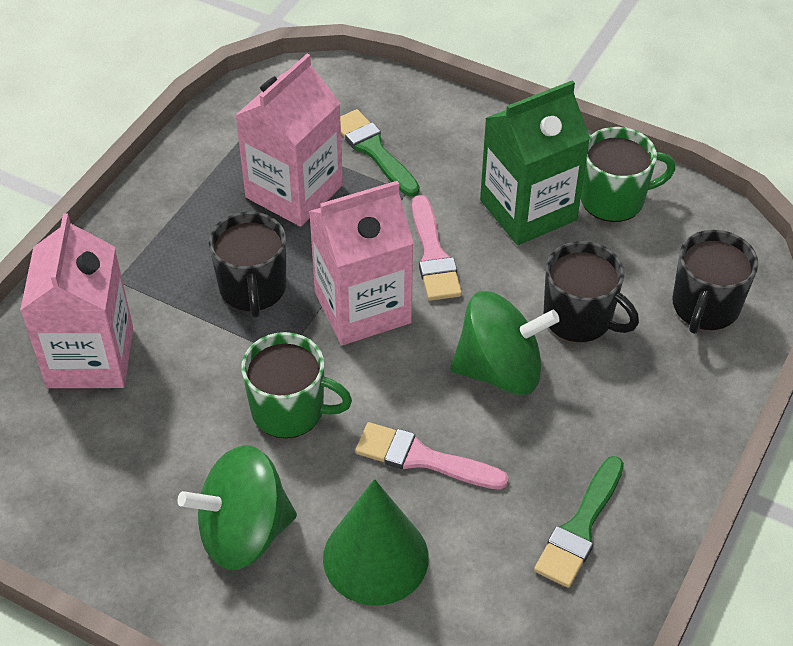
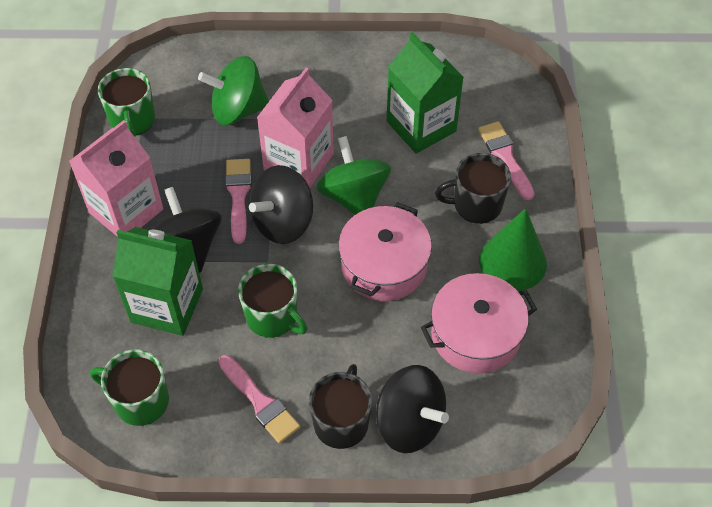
black mug: [209,212,286,318] [544,241,639,342] [673,230,758,334] = 3 -> [309,364,372,449] [435,153,511,224] = 2
black spinning top: none = 0 -> [152,187,221,273] [249,165,313,244] [376,365,449,453] = 3
green brush: [340,109,420,197] [534,456,624,588] = 2 -> none = 0
green carton: [480,80,590,245] = 1 -> [112,227,203,336] [387,32,464,154] = 2
green mug: [241,332,352,438] [581,127,676,222] = 2 -> [90,350,169,426] [98,68,155,137] [238,264,307,338] = 3
pink brush: [355,422,509,490] [412,195,462,301] = 2 -> [218,355,300,444] [225,159,251,244] [478,121,534,200] = 3
pink carton: [20,213,133,388] [235,54,343,227] [309,181,414,345] = 3 -> [69,120,163,237] [257,67,334,188] = 2
pink pot: none = 0 -> [338,202,432,301] [421,273,537,373] = 2

